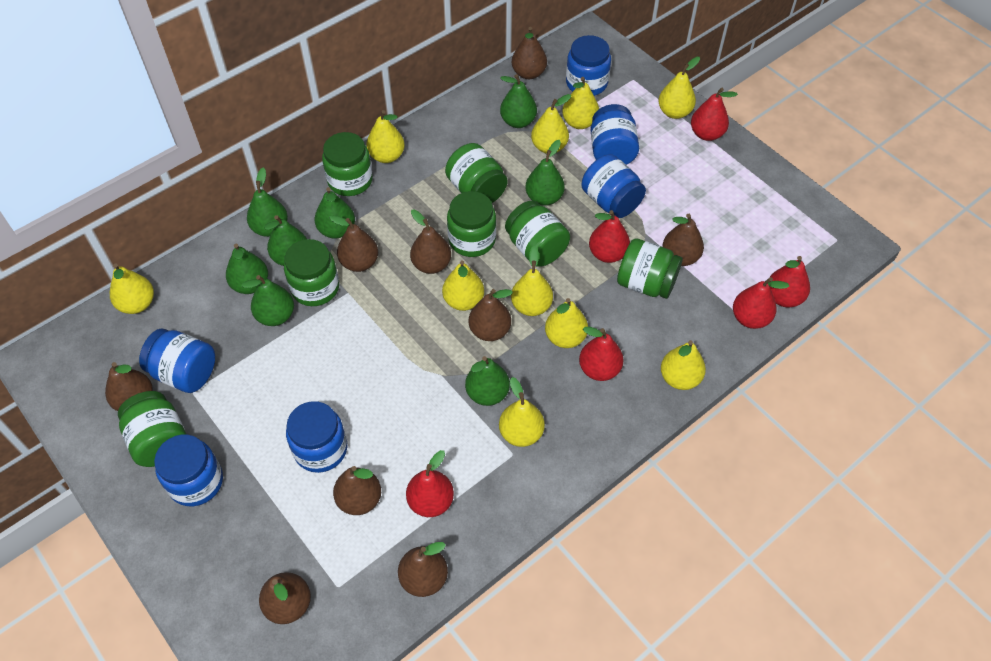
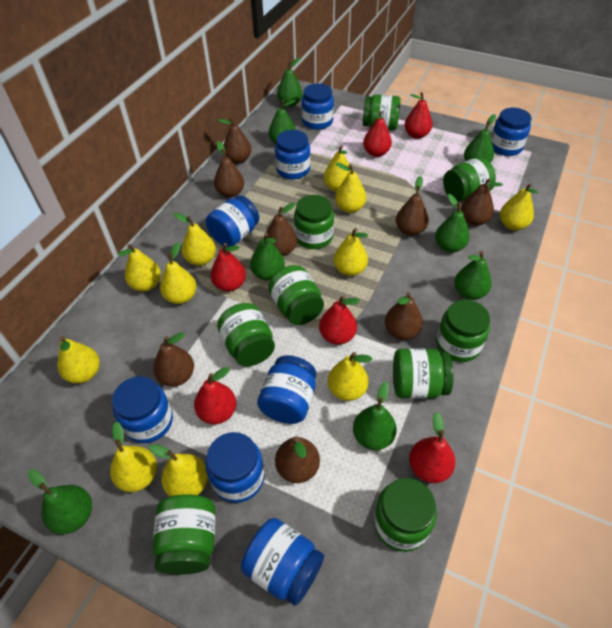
blue jar: [139,328,215,393] [154,435,223,506] [286,401,347,473] [566,35,611,96] [582,154,646,218] [591,104,639,165] = 6 -> [112,376,173,443] [206,195,259,247] [206,432,265,503] [241,518,324,606] [257,355,316,424] [275,130,311,180] [301,83,334,130] [491,108,531,156] = 8
brown pear: [105,362,153,411] [259,572,311,624] [329,215,378,272] [333,466,381,515] [398,542,448,597] [410,210,451,274] [469,289,513,341] [512,27,547,79] [662,214,704,266] = 9 -> [153,333,194,386] [214,141,244,198] [218,117,251,164] [266,202,297,256] [275,437,320,483] [385,292,423,340] [396,176,429,236] [461,178,503,226] = 8
green jar: [118,391,187,467] [284,239,339,306] [322,132,373,196] [445,143,508,203] [447,191,496,257] [505,200,570,267] [617,238,683,299] = 7 -> [153,494,215,575] [217,303,275,367] [268,265,324,325] [294,195,334,249] [363,94,401,131] [374,478,437,552] [393,348,454,399] [436,300,490,362] [443,157,496,202] = 9
yellow pear: [110,263,154,314] [366,110,405,163] [442,260,484,311] [499,377,545,447] [511,246,553,316] [531,94,571,154] [545,298,588,348] [562,77,599,129] [658,57,700,119] [661,340,706,390] = 10 -> [57,336,100,383] [110,422,157,492] [118,244,161,292] [149,444,208,496] [160,242,197,304] [174,213,216,266] [324,145,351,192] [328,352,373,401] [334,228,368,276] [335,163,366,213] [500,183,538,230] = 11

